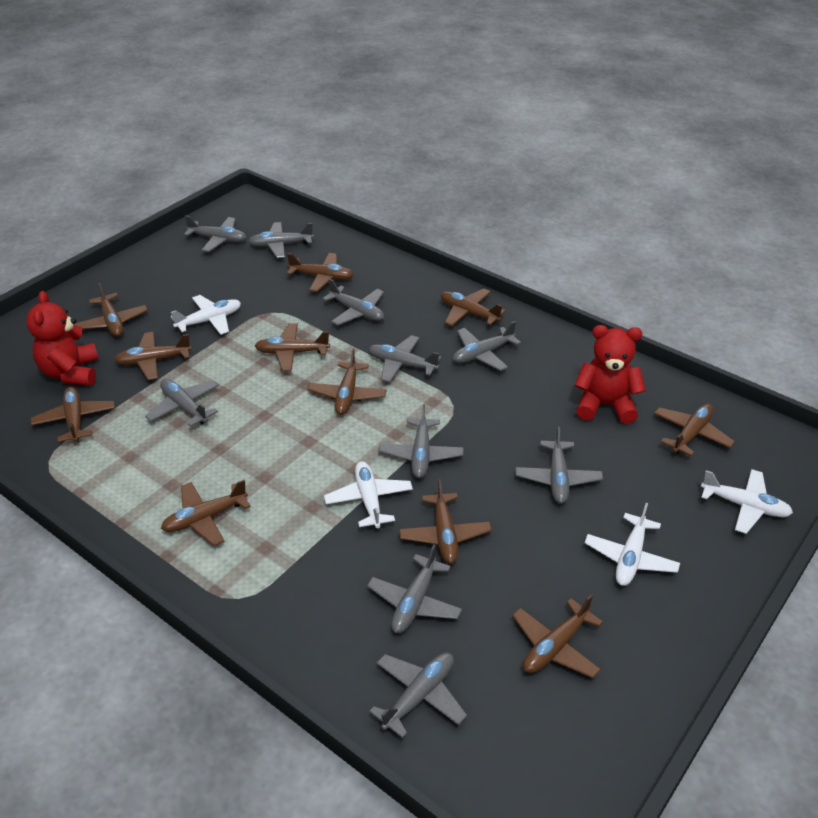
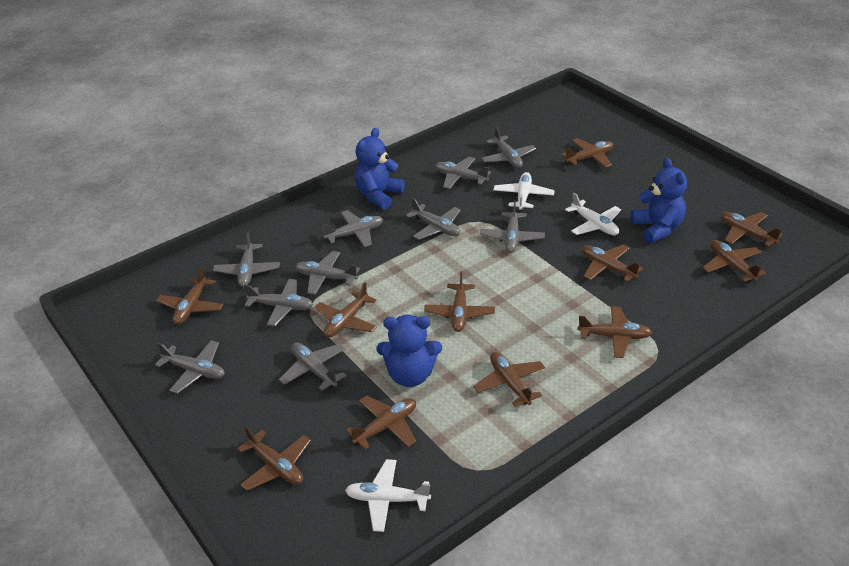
blue teddy bear: none = 0 -> [355,128,405,210] [377,315,442,387] [631,158,687,244] = 3
red teddy bear: [27,291,99,385] [574,325,646,424] = 2 -> none = 0
white plane: [171,295,241,335] [324,461,413,528] [585,503,680,586] [701,469,793,534] = 4 -> [345,459,431,532] [493,172,555,211] [565,193,621,235] = 3

